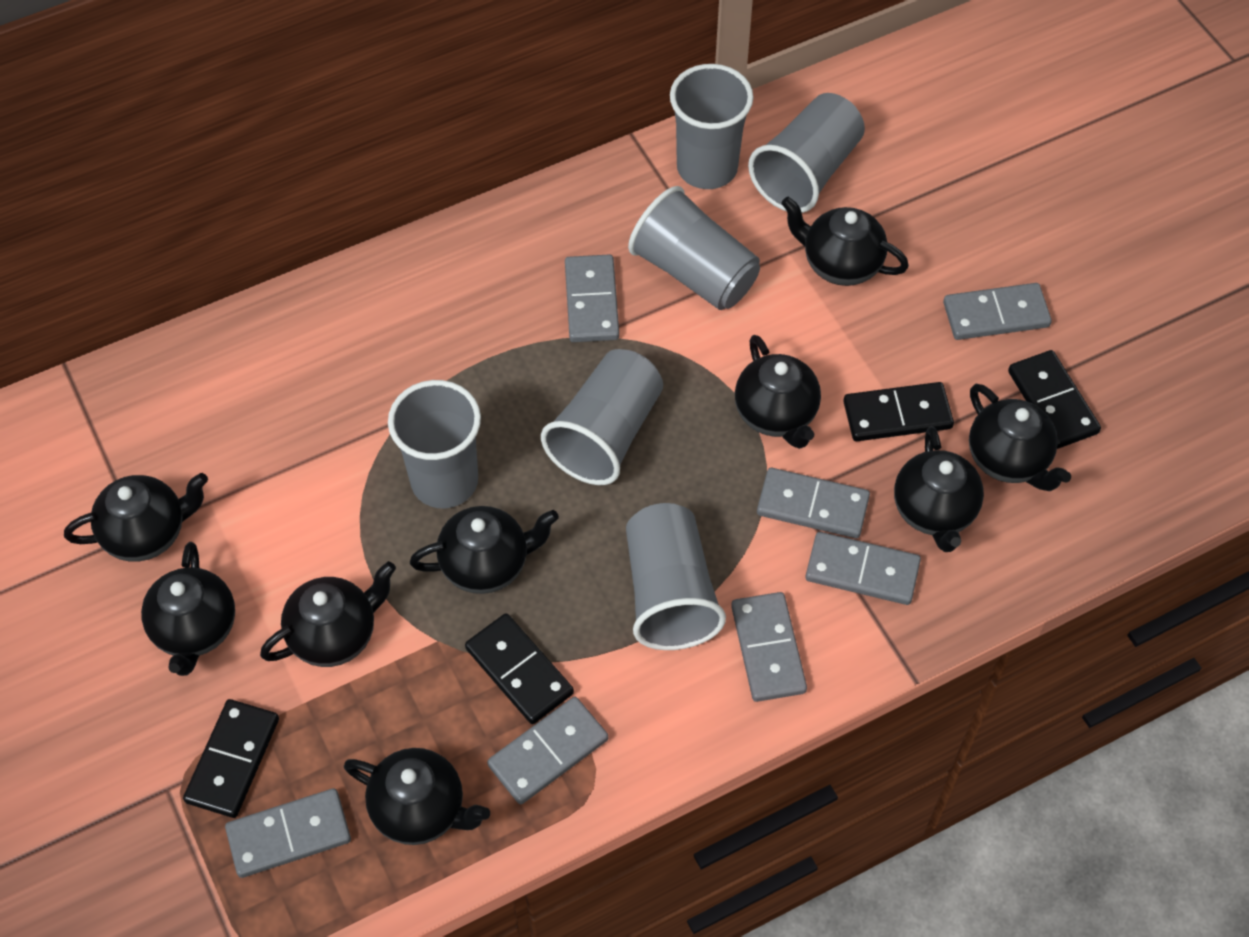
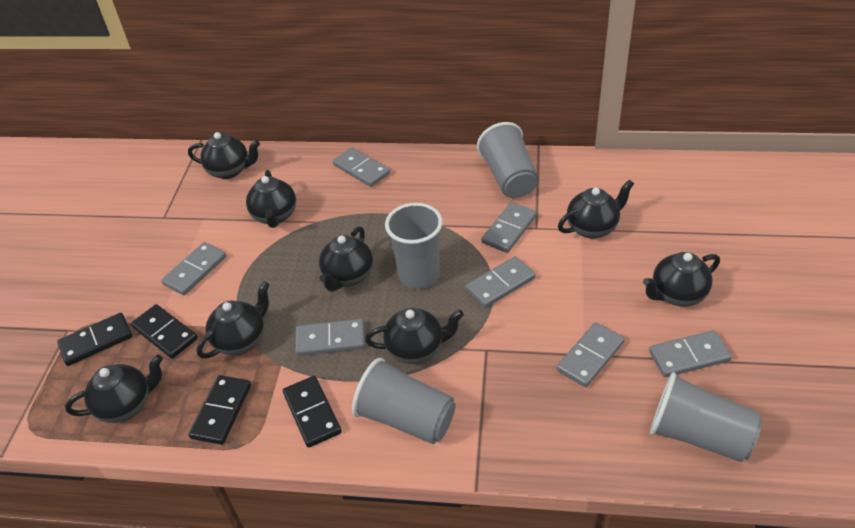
black teapot: [64,473,208,562] [141,542,235,676] [260,561,396,667] [344,748,490,845] [410,506,559,594] [735,335,821,449] [781,197,909,286] [894,426,984,552] [969,384,1071,491] = 9 -> [65,355,163,423] [188,132,260,179] [197,281,270,359] [246,170,296,228] [319,226,373,292] [365,308,464,364] [558,180,634,238] [643,252,720,306] = 8
grey cup: [388,380,481,508] [541,349,663,485] [626,503,726,650] [628,186,760,310] [670,64,753,189] [748,93,865,213] = 6 -> [352,358,456,444] [385,203,443,289] [477,122,539,198] [650,372,762,462] = 4

